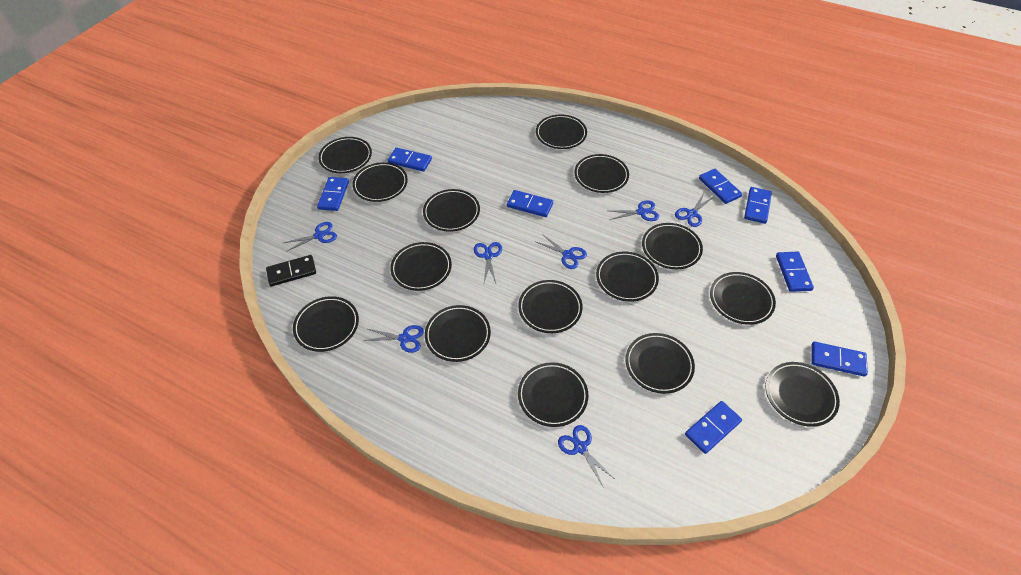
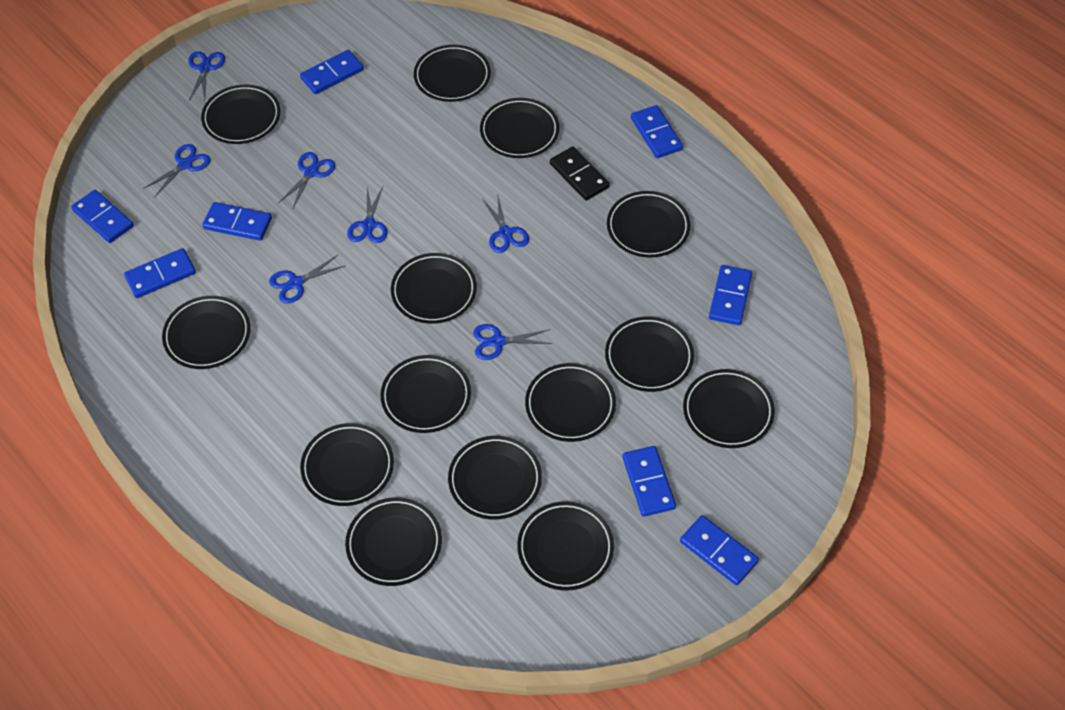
black plate: [293,296,359,352] [318,137,372,173] [352,162,408,202] [390,242,452,291] [423,189,480,232] [425,305,491,362] [518,280,583,333] [518,362,588,427] [536,114,587,149] [574,154,629,193] [596,252,659,302] [625,333,695,394] [642,223,703,269] [710,272,776,325] [766,362,840,427] = 15 -> [162,296,251,369] [201,85,281,144] [300,423,394,506] [345,497,442,586] [380,355,471,433] [391,253,477,324] [414,45,491,102] [448,436,542,520] [480,98,559,158] [517,501,614,591] [525,363,616,442] [605,316,694,392] [607,191,690,258] [683,369,775,448] = 14

